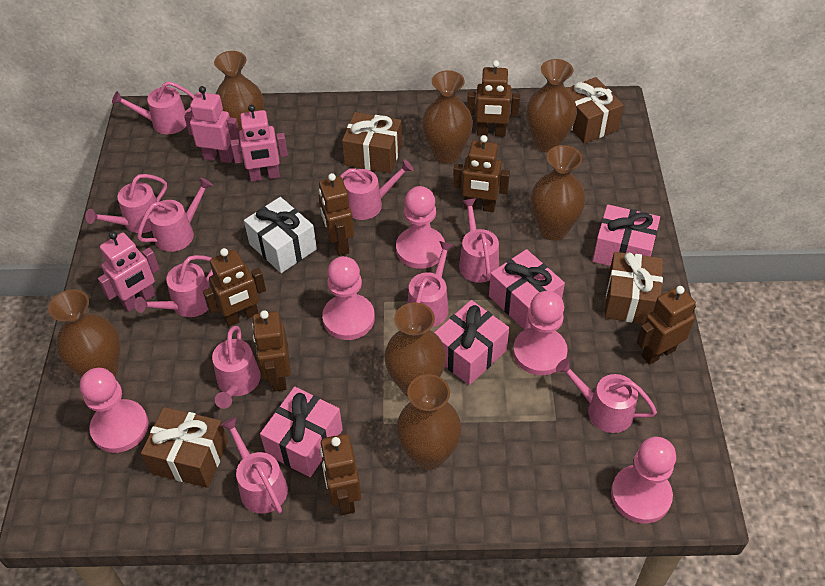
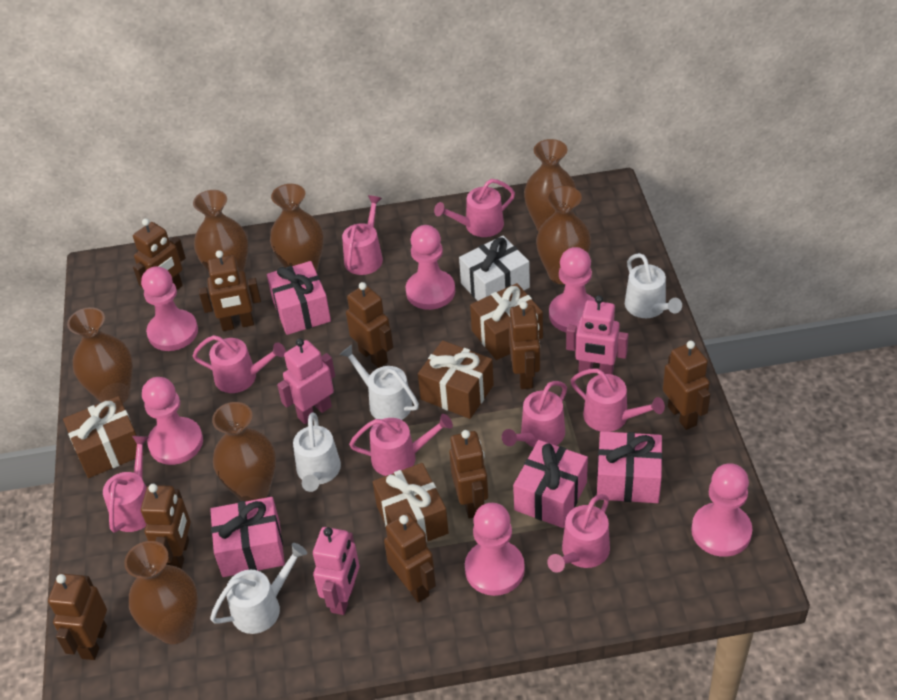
brown robot: [203,248,266,327] [252,310,291,392] [319,173,354,256] [320,434,361,515] [453,135,510,212] [467,60,520,137] [636,286,696,365] = 7 -> [48,573,107,660] [133,218,186,290] [141,484,191,569] [199,250,261,331] [346,282,393,368] [384,513,436,603] [449,430,488,519] [509,301,540,389] [663,341,711,430] = 9
pink pawn: [80,368,149,453] [322,256,375,340] [396,186,445,269] [513,291,568,375] [611,437,676,523] = 5 -> [141,266,198,351] [142,377,203,465] [406,225,455,310] [465,503,525,596] [549,247,595,332] [691,463,752,557] = 6
pink watering can: [85,174,167,233] [112,81,195,134] [134,255,213,317] [137,177,213,252] [212,326,261,409] [220,417,288,514] [340,159,413,220] [407,241,454,327] [459,198,499,283] [556,358,657,433] = 10 -> [103,436,149,533] [192,335,286,393] [342,195,383,275] [349,414,453,476] [434,179,515,237] [502,381,567,447] [547,494,610,573] [570,369,665,432] = 8
white watering can: none = 0 -> [210,543,307,634] [293,413,341,492] [339,345,419,420] [625,253,682,318] = 4

